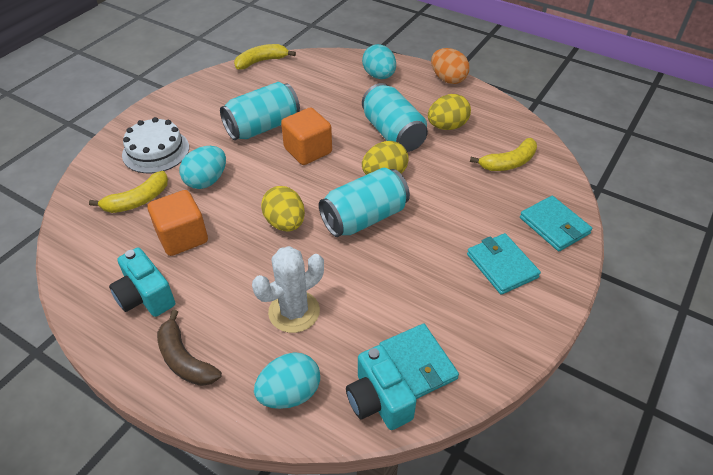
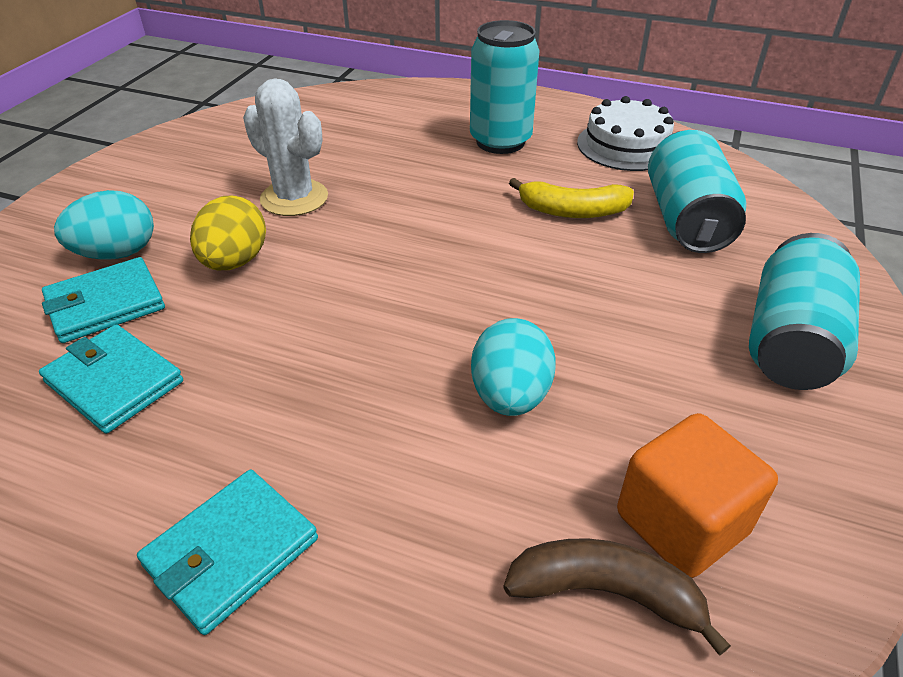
orange cube: [148,190,208,256] [281,108,332,165] = 2 -> [617,413,778,578] = 1
orange egg: [431,48,470,84] = 1 -> none = 0
turquoise camera: [109,247,175,317] [346,345,417,430] = 2 -> none = 0
turquoise egg: [179,146,226,189] [254,352,320,409] [362,44,396,79] = 3 -> [54,190,154,260] [471,318,556,416] = 2
yellow banana: [89,171,168,213] [234,44,296,70] [470,138,537,171] = 3 -> [509,178,634,218] = 1
yellow egg: [261,186,305,231] [362,141,409,175] [428,94,471,130] = 3 -> [190,196,266,270] = 1

